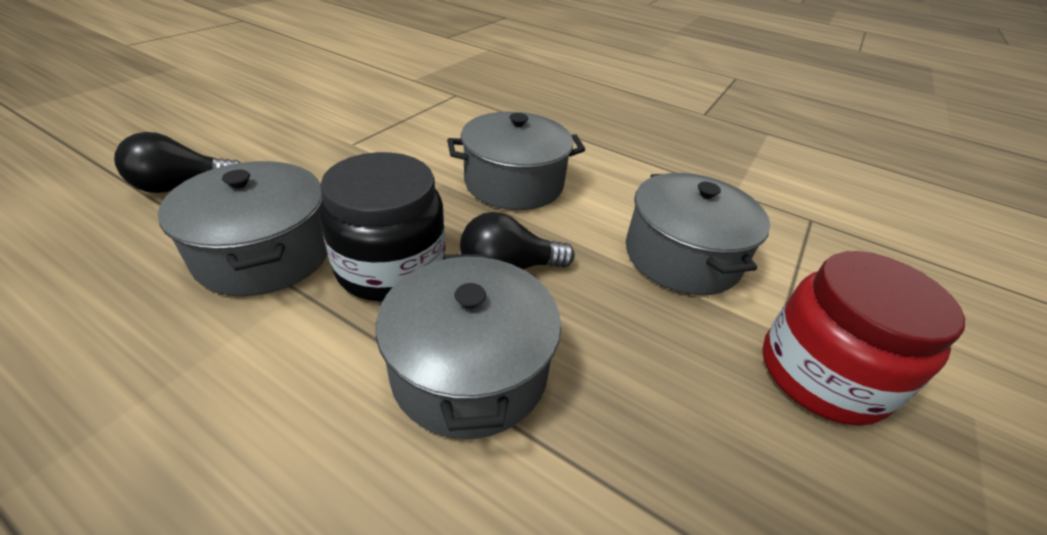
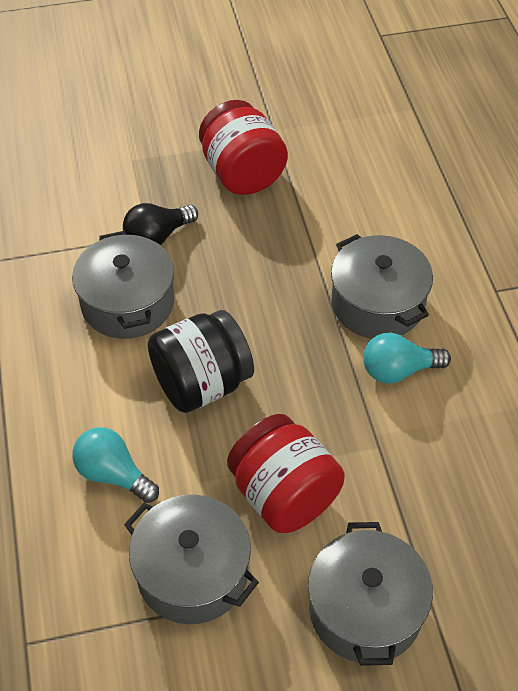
black light bulb: [114,132,240,193] [460,212,575,270] = 2 -> [123,203,198,245] = 1
red jar: [762,251,965,426] = 1 -> [199,100,288,195] [227,414,345,533] = 2
turquoise light bulb: none = 0 -> [73,427,159,503] [363,332,451,384] = 2

